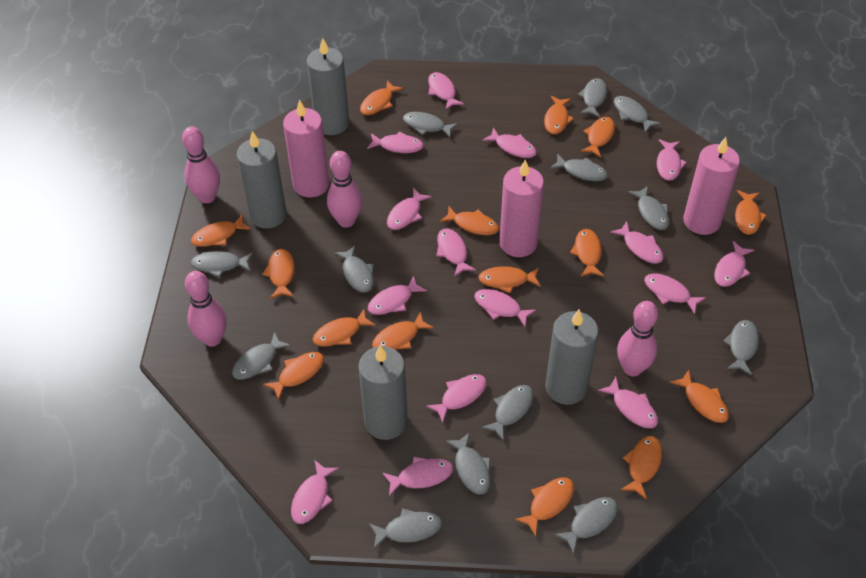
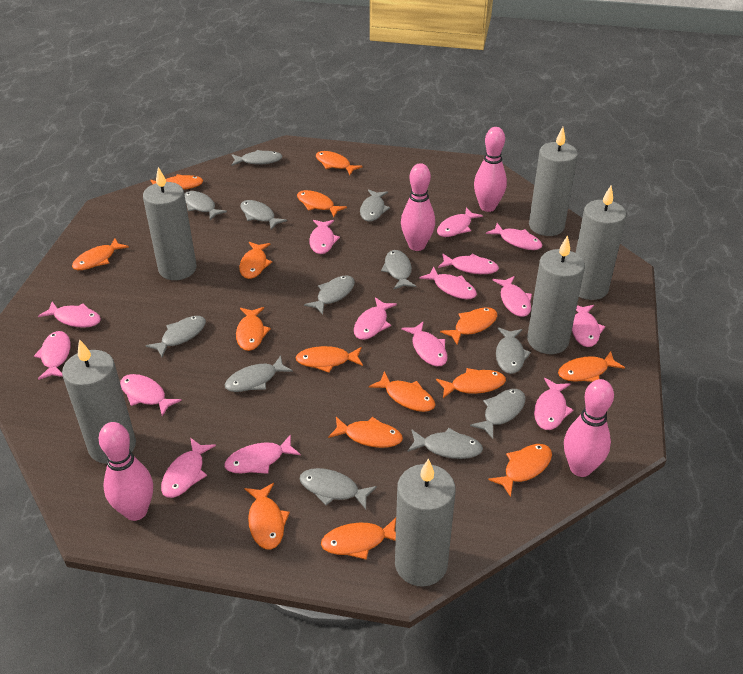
grey candle: [236,131,287,229] [307,38,349,135] [358,346,408,440] [545,309,599,405] = 4 -> [62,339,136,464] [143,167,197,280] [395,459,456,587] [527,235,585,354] [529,127,578,236] [576,186,626,300] = 6
grey fish: [191,251,253,277] [232,332,291,379] [334,246,374,293] [369,508,442,549] [403,112,458,137] [445,432,490,495] [482,385,534,441] [550,154,608,181] [554,497,618,554] [578,78,607,117] [614,96,661,133] [628,186,669,230] [723,320,759,375] = 13 -> [146,316,206,357] [184,191,227,220] [225,355,293,392] [232,150,283,166] [240,200,287,230] [300,468,377,509] [304,275,355,315] [360,189,390,222] [381,250,416,290] [408,428,483,459] [470,389,526,439] [496,327,531,374] = 12
pink candle: [283,99,329,197] [499,159,544,257] [683,137,740,235] = 3 -> none = 0

